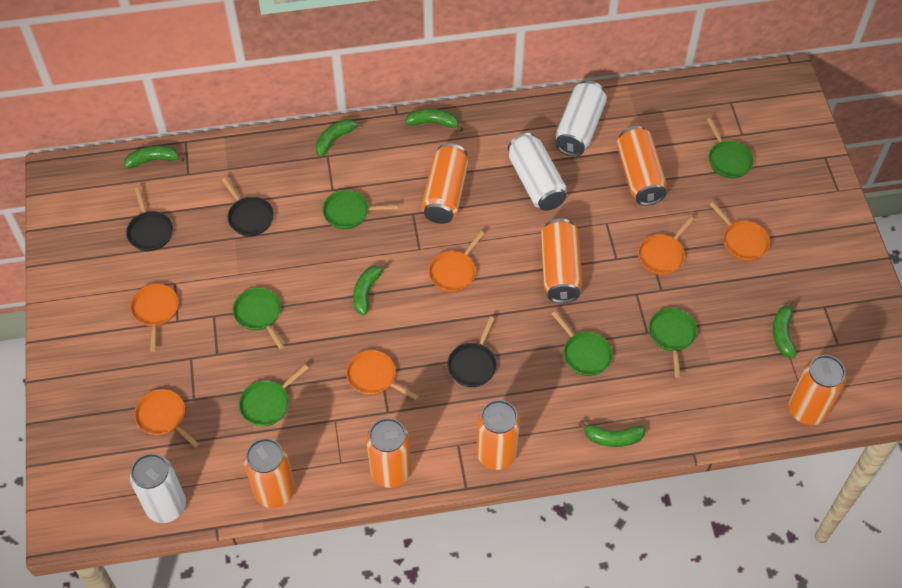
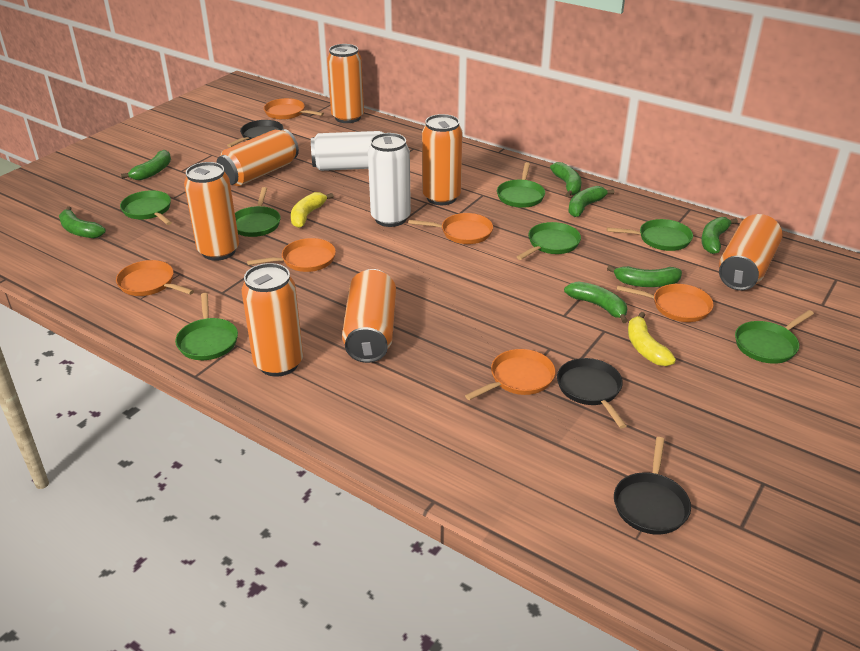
green banana: [124,145,185,168] [316,119,363,157] [353,264,389,315] [405,109,463,131] [579,421,646,447] [773,301,797,358] = 6 -> [59,206,106,238] [121,150,171,180] [550,162,582,197] [564,282,628,323] [568,186,614,217] [607,265,682,287] [701,217,738,254] = 7
green pan: [233,288,284,350] [239,365,308,426] [322,190,398,229] [552,311,613,376] [649,308,697,378] [707,118,754,178] = 6 -> [120,190,172,225] [175,293,238,360] [235,187,281,237] [497,162,545,208] [517,222,581,260] [607,219,693,251] [735,310,814,364] = 7
white can: [130,454,186,523] [508,133,567,211] [555,81,607,156] = 3 -> [311,131,383,171] [368,133,411,227] = 2
yellow banana: none = 0 -> [291,192,334,228] [628,312,676,366] = 2

